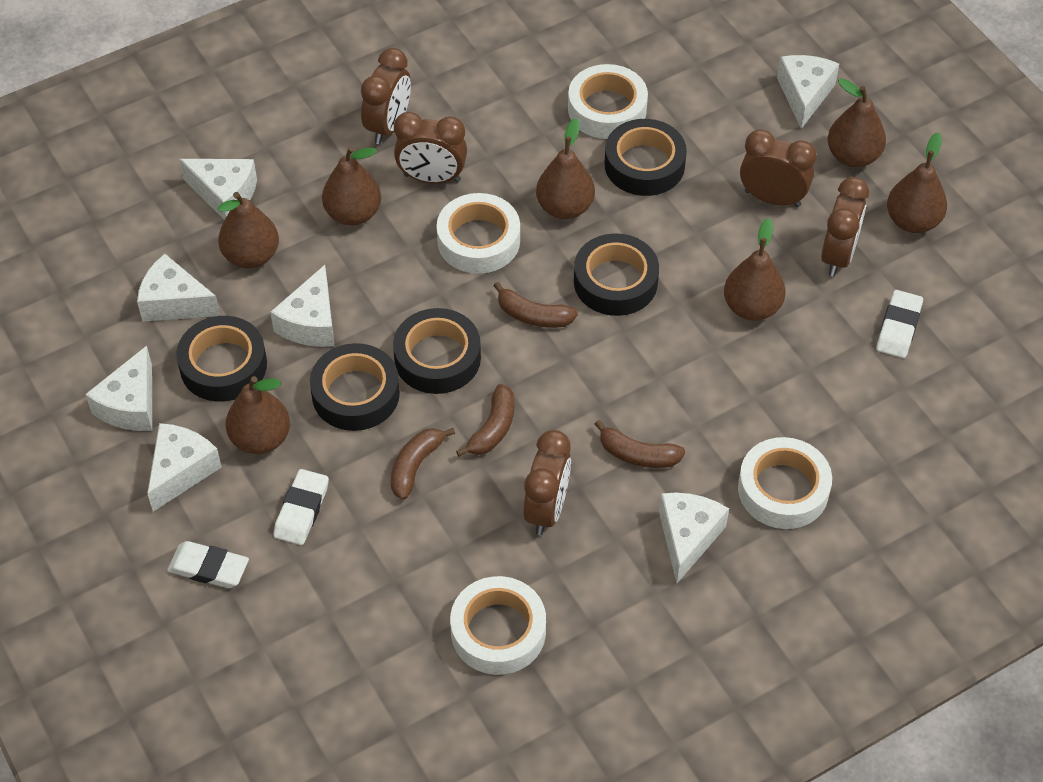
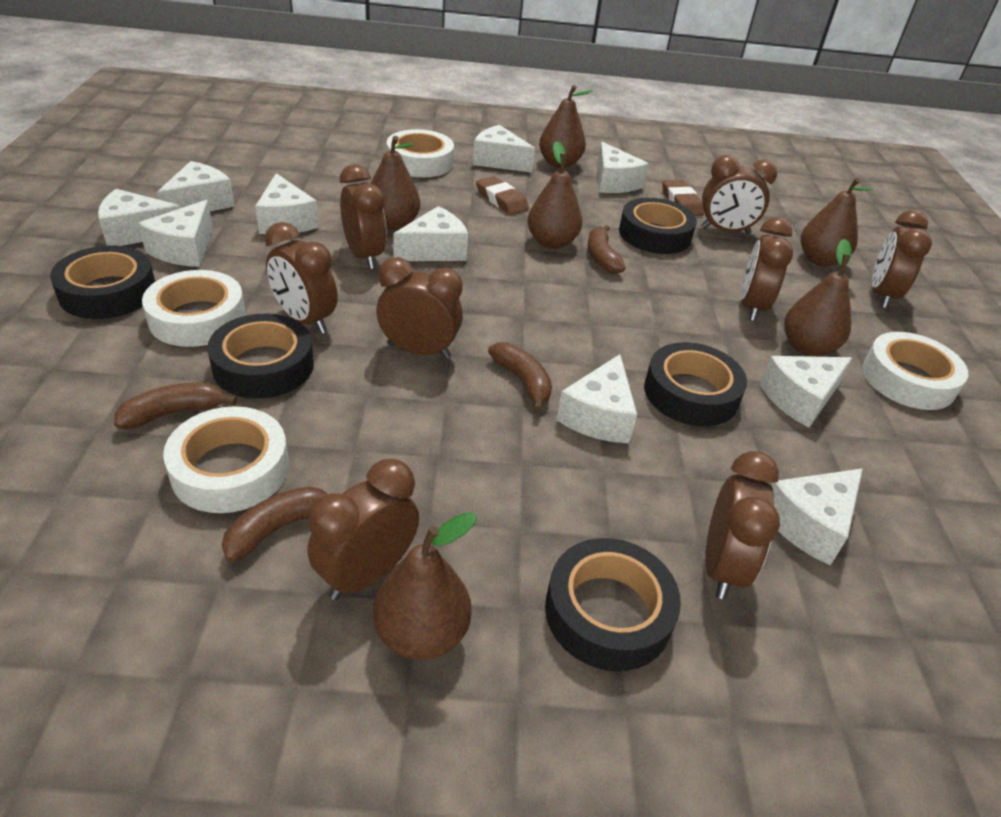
brown clock: [361,48,411,144] [394,112,467,184] [523,430,571,535] [740,129,817,207] [821,177,869,277] = 5 -> [265,222,337,334] [307,459,419,600] [340,164,387,269] [377,257,463,359] [701,155,777,234] [705,451,780,599] [741,217,793,321] [872,210,932,309] = 8
brown eraser: none = 0 -> [476,176,529,215] [662,180,704,216] = 2
brown pear: [218,192,279,268] [226,376,290,454] [322,146,381,226] [536,118,595,219] [724,218,785,321] [828,78,886,167] [887,132,947,233] = 7 -> [371,136,420,230] [373,512,477,660] [527,141,582,249] [539,85,593,168] [784,239,851,356] [801,178,874,266] = 6
white cheese: [85,346,152,431] [137,254,220,322] [147,423,222,512] [179,159,257,220] [270,265,334,347] [659,493,729,583] [777,55,839,129] = 7 -> [98,189,180,246] [138,200,213,267] [157,161,235,211] [255,173,319,234] [393,206,468,261] [473,125,535,173] [557,354,637,443] [597,142,649,193] [760,356,852,428] [772,468,863,565] = 10
white eraser: [167,541,249,588] [273,469,329,545] [876,290,923,358] = 3 -> none = 0

